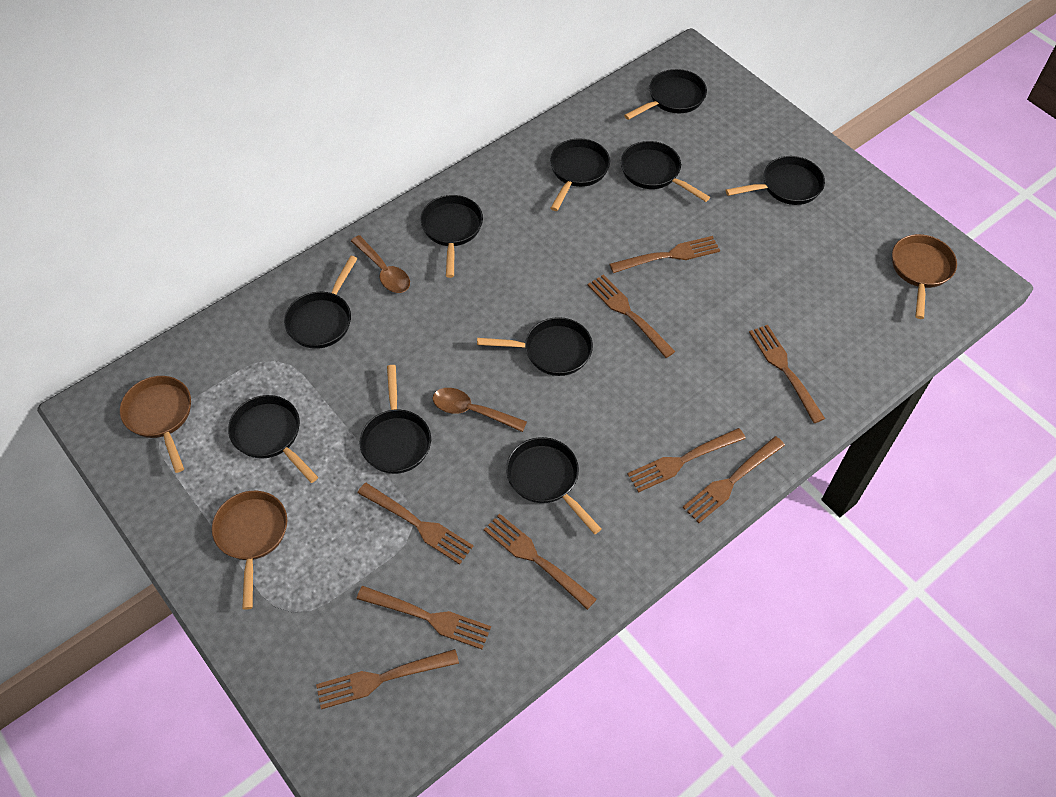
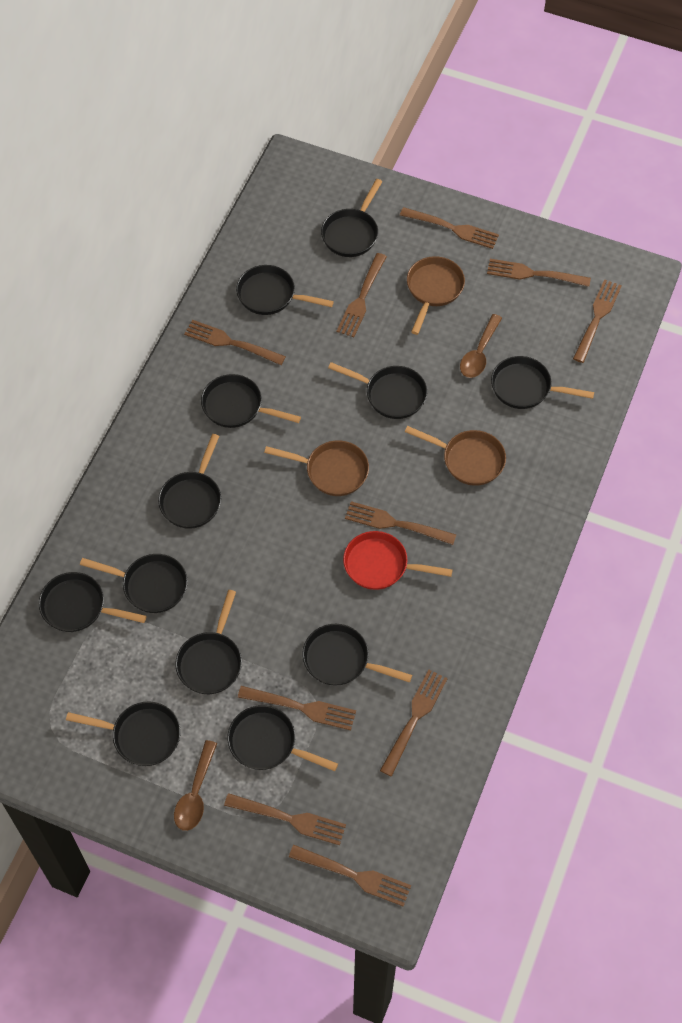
black pan: [228,395,318,483] [284,256,358,349] [360,365,431,474] [420,195,483,278] [477,317,593,376] [506,437,601,534] [550,138,610,211] [621,141,710,202] [624,69,707,120] [726,156,825,205] = 10 -> [39,572,147,632] [66,701,181,766] [80,554,188,613] [158,434,221,529] [175,590,242,694] [201,374,301,428] [227,705,338,771] [236,265,334,315] [302,624,412,686] [321,179,382,257] [328,362,427,419] [491,356,594,409] = 12
brown fork: [316,649,459,709] [357,483,473,565] [357,586,491,649] [484,514,597,610] [588,274,676,358] [610,236,720,273] [627,428,746,493] [683,436,785,523] [749,325,825,423] = 9 -> [184,320,286,365] [224,793,346,845] [238,686,356,730] [289,845,411,907] [337,253,387,337] [345,501,456,545] [380,670,448,777] [400,207,499,249] [487,259,591,287] [573,279,622,363] = 10
red pan: none = 0 -> [343,531,453,590] = 1

